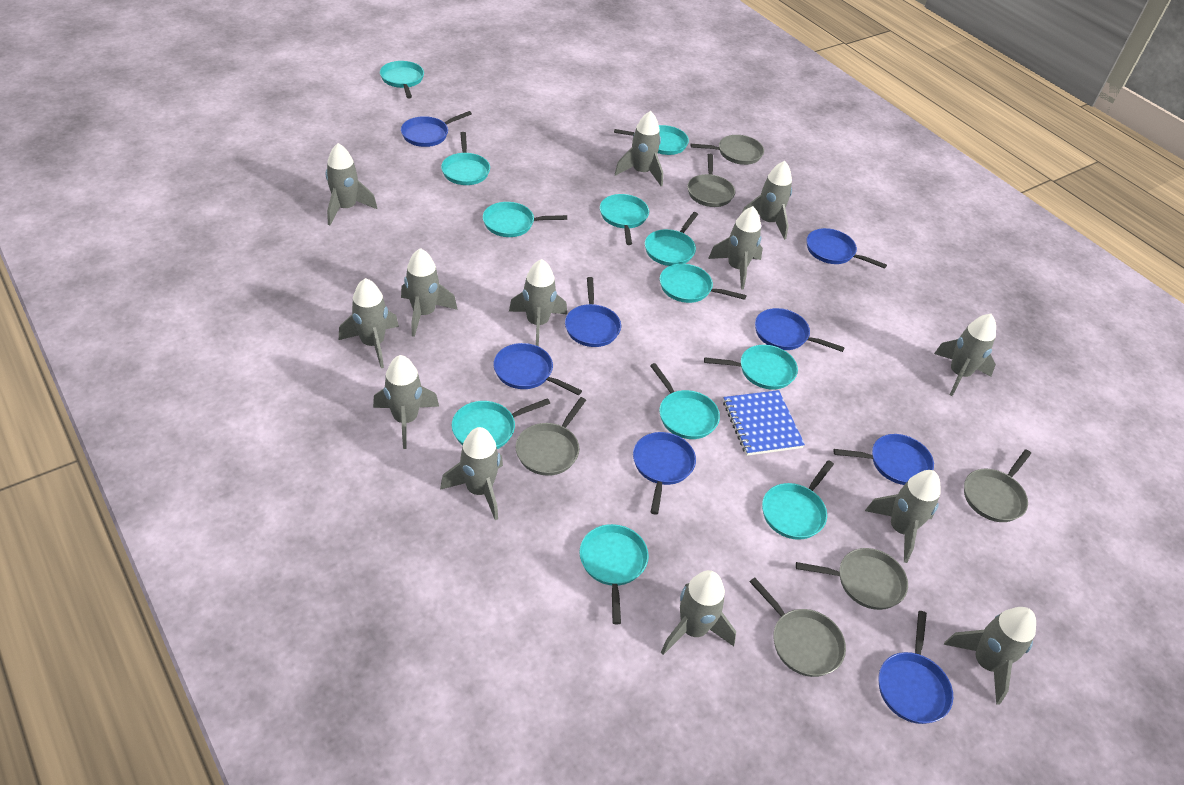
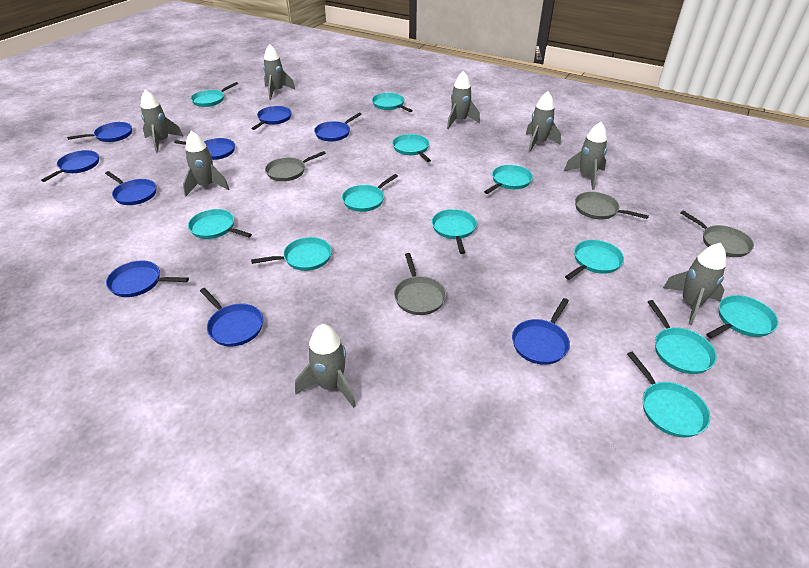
blue notebook: [723,390,805,456] = 1 -> none = 0
blue pan: [401,111,472,147] [493,343,582,395] [565,277,621,347] [633,432,696,515] [755,308,845,352] [807,228,887,269] [833,434,934,485] [879,611,953,724] = 8 -> [41,150,99,182] [67,122,132,142] [105,171,156,205] [106,261,189,297] [174,138,235,160] [200,288,263,347] [251,106,292,130] [314,113,362,142] [512,298,570,365] = 9
grey pan: [515,397,586,476] [687,154,735,207] [690,135,764,165] [749,578,846,677] [796,548,908,610] [964,449,1031,522] = 6 -> [265,151,326,181] [394,253,446,315] [575,192,649,220] [681,210,754,257] = 4
grey rocket: [326,143,377,225] [339,278,399,368] [373,355,439,449] [401,248,458,337] [440,427,503,520] [509,259,567,347] [614,111,663,186] [661,570,736,655] [708,206,763,289] [742,161,792,240] [865,470,941,563] [934,314,996,396] [944,607,1036,705] = 13 -> [141,90,184,153] [183,131,229,197] [263,44,296,100] [295,324,356,408] [447,71,480,129] [526,91,561,153] [564,122,607,190] [663,243,726,325] = 8

